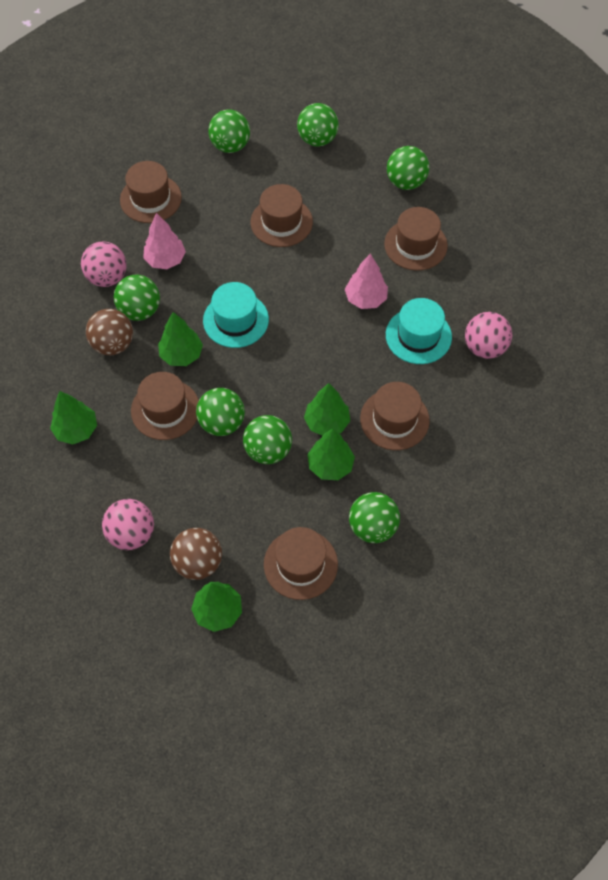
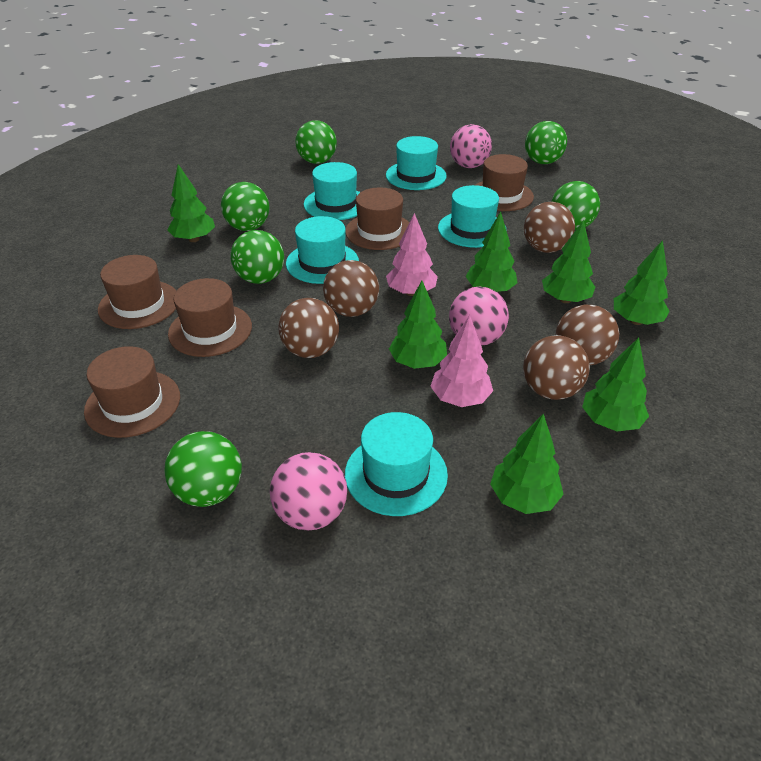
brown ball: [86,309,133,355] [170,528,222,580] = 2 -> [278,298,339,358] [323,260,379,317] [523,335,590,400] [524,202,575,253] [556,305,619,365] = 5
brown hat: [120,161,182,223] [131,372,199,440] [251,184,313,247] [264,527,338,600] [360,382,430,450] [384,207,448,271] = 6 -> [84,346,180,438] [98,255,176,329] [168,278,252,357] [346,188,410,250] [475,154,534,211] = 5
green ball: [114,275,160,321] [196,388,245,436] [208,109,250,153] [243,415,292,464] [297,103,339,147] [349,492,400,543] [387,146,429,190] = 7 -> [164,431,242,507] [221,182,269,231] [230,230,284,284] [295,120,337,164] [525,121,567,164] [551,181,600,230] = 6
green tree: [50,391,97,444] [158,312,203,366] [191,582,242,632] [304,383,350,436] [307,428,355,480] = 5 -> [167,164,215,242] [389,281,447,369] [465,211,518,292] [490,413,564,514] [542,220,595,303] [582,337,649,431] [614,240,670,325] = 7
turquoise hat: [203,282,269,348] [386,298,452,364] = 2 -> [286,216,359,284] [304,162,360,220] [345,412,448,516] [386,136,447,190] [438,185,507,248] = 5

